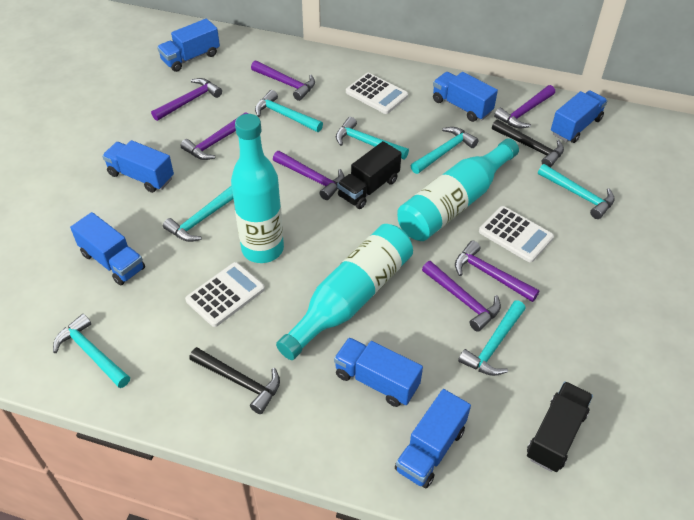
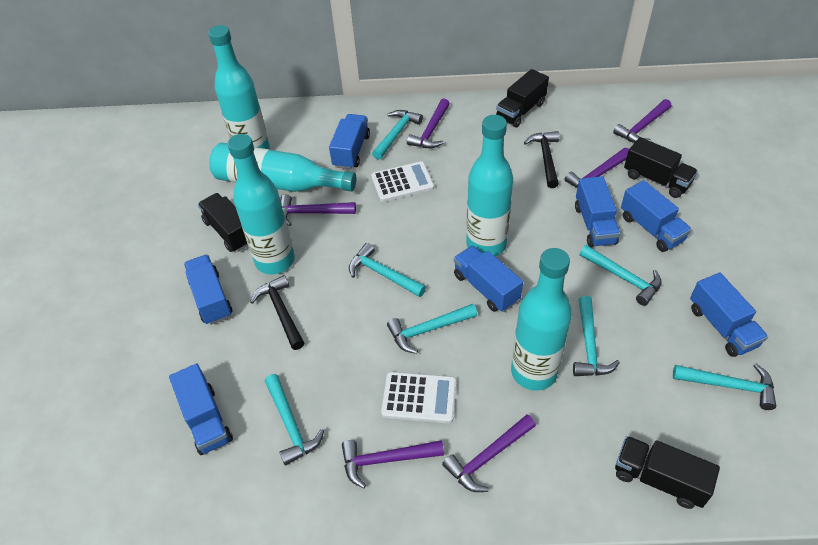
black truck: [337,141,402,209] [527,381,593,472] = 2 -> [198,193,248,252] [496,69,549,127] [615,436,720,509] [624,137,698,198] = 4
purple hammer: [151,78,222,121] [180,112,248,160] [251,61,315,101] [273,151,344,200] [422,261,501,332] [455,241,540,302] [494,85,555,128] = 7 -> [280,194,356,226] [342,440,444,489] [407,98,450,148] [442,415,536,492] [564,148,629,188] [613,99,671,143] = 6
turquoise bottle: [231,114,284,263] [276,224,413,360] [397,138,519,241] = 3 -> [208,25,270,149] [209,143,356,192] [227,134,295,274] [466,115,513,256] [511,248,572,391] = 5
white calculator: [185,262,265,327] [346,73,408,114] [479,206,554,263] = 3 -> [371,161,434,202] [381,372,456,423] = 2

